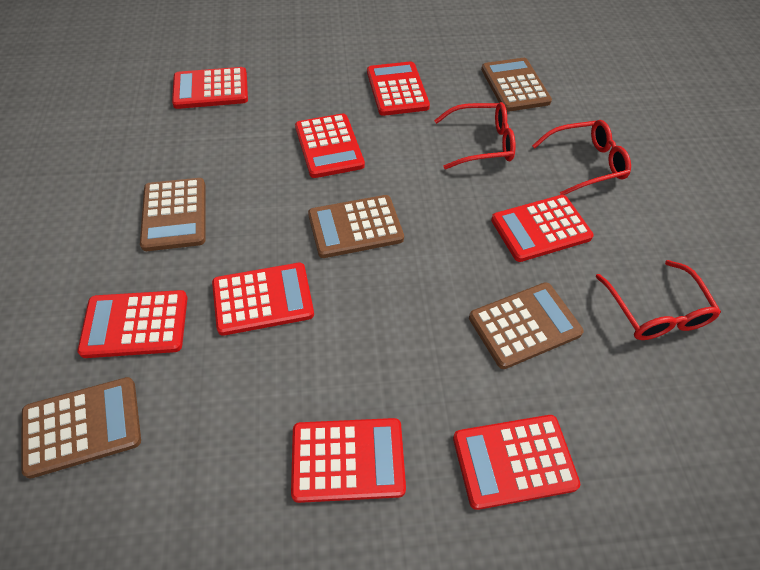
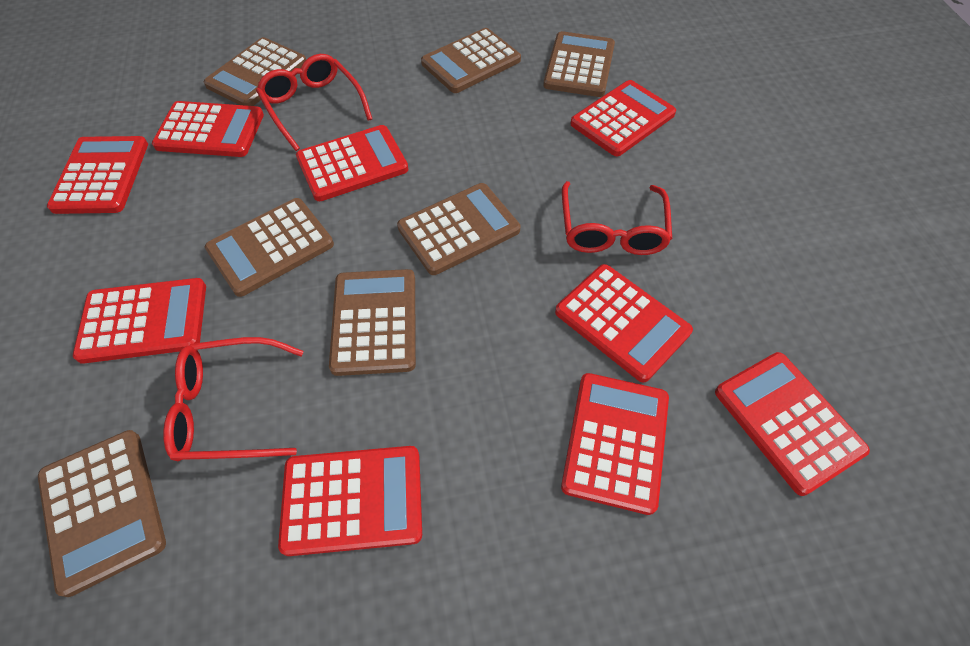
brown calculator: [22,377,141,479] [140,178,205,251] [308,195,404,258] [469,282,584,369] [481,58,552,112] = 5 -> [38,430,166,597] [204,37,306,106] [205,198,334,297] [329,269,416,376] [397,183,520,275] [421,28,521,93] [543,31,615,97] = 7
red calculator: [78,290,187,358] [172,67,248,109] [212,263,314,336] [291,418,406,503] [295,113,365,178] [367,61,430,116] [453,415,581,510] [491,195,594,262] = 8 -> [47,136,148,214] [73,278,206,364] [152,101,264,157] [278,446,422,556] [296,125,409,201] [555,264,693,383] [561,373,669,515] [570,80,676,156] [715,352,870,496] = 9

